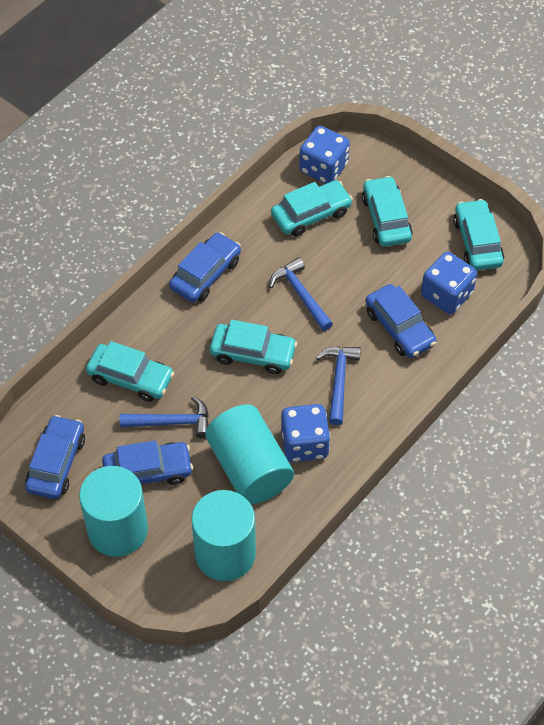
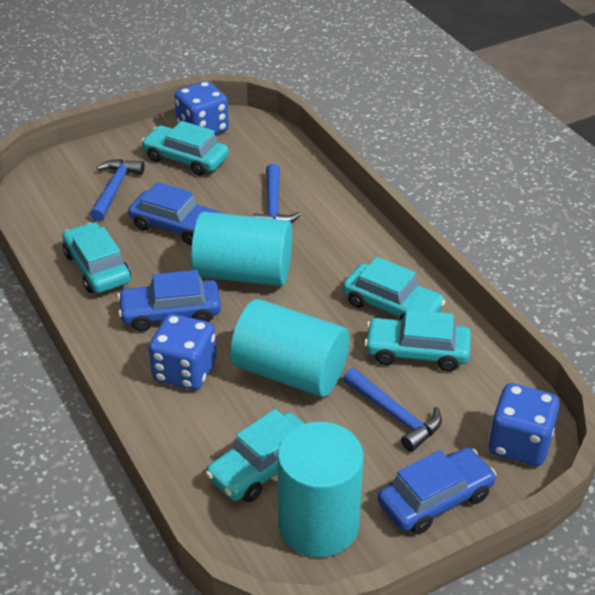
blue car: [25,415,85,499] [102,440,193,485] [169,232,241,303] [365,284,436,358] = 4 -> [117,270,221,332] [128,182,220,245] [378,448,496,534] = 3

